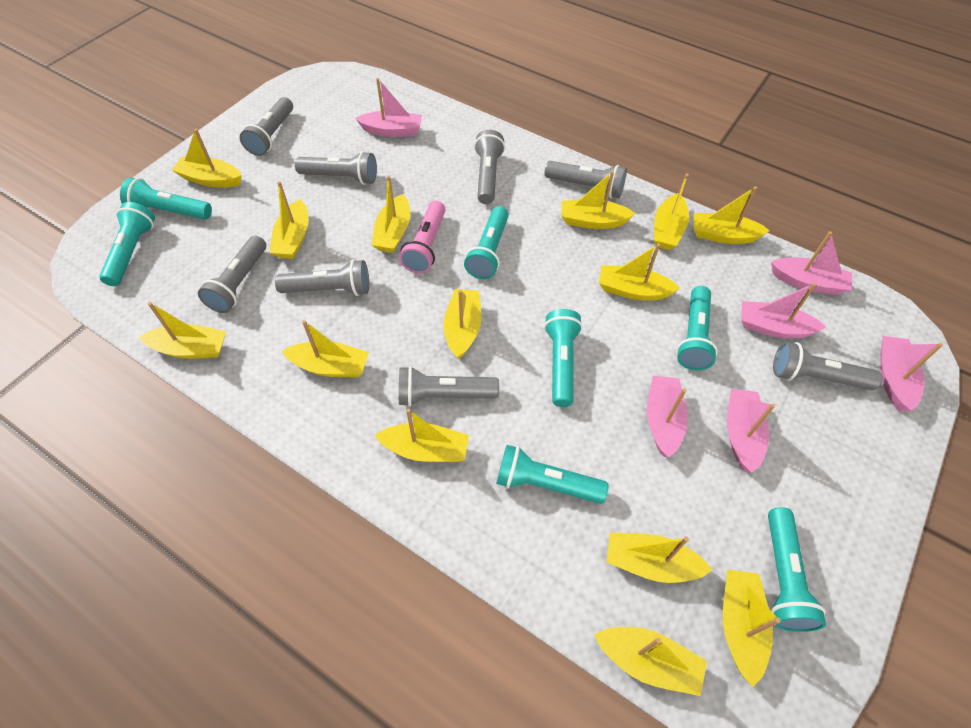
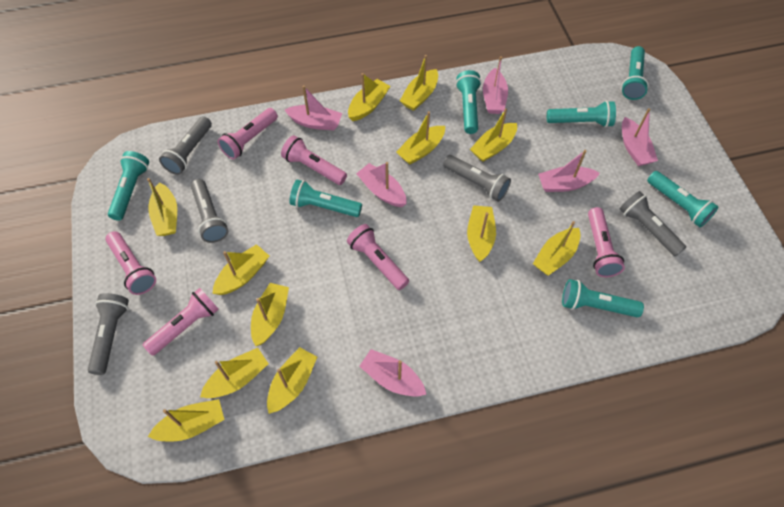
grey flashlight: [198,236,266,313] [240,97,293,156] [275,259,369,296] [295,151,377,185] [399,366,499,407] [474,130,505,204] [544,161,627,198] [773,342,883,390] = 8 -> [88,293,129,375] [159,116,212,175] [191,179,228,243] [443,155,511,202] [620,191,686,257] = 5
pink flashlight: [399,201,446,274] = 1 -> [106,231,156,295] [143,288,219,356] [218,108,278,160] [281,135,347,185] [347,224,409,290] [588,207,625,277] = 6
yellow boat: [139,302,226,359] [172,129,242,188] [270,181,309,259] [282,320,369,378] [372,175,410,253] [375,409,469,462] [444,289,481,359] [561,171,636,229] [594,627,707,696] [599,244,680,300] [606,533,712,583] [654,173,689,250] [694,186,770,244] [723,570,781,687] = 14 -> [147,178,177,236] [148,399,224,441] [200,348,269,398] [212,244,269,295] [251,283,289,346] [267,347,317,414] [348,73,391,121] [396,111,445,165] [400,55,438,111] [467,205,496,262] [470,108,517,162] [533,221,581,276] = 12

